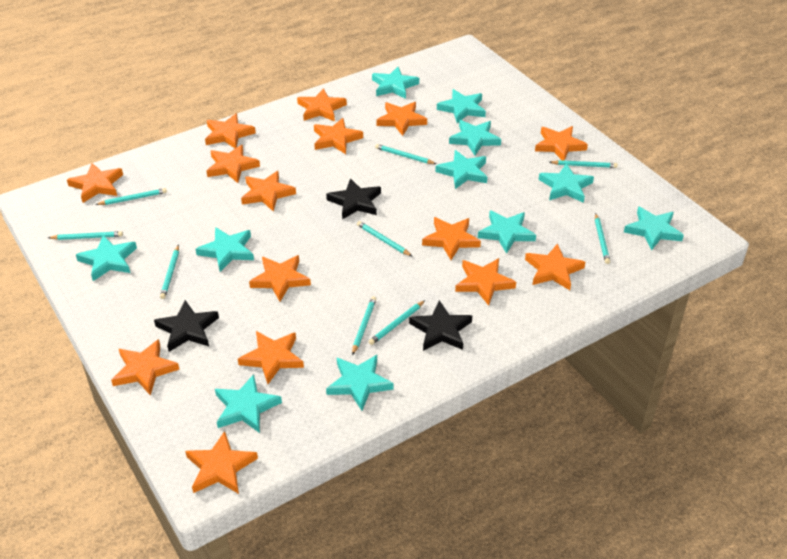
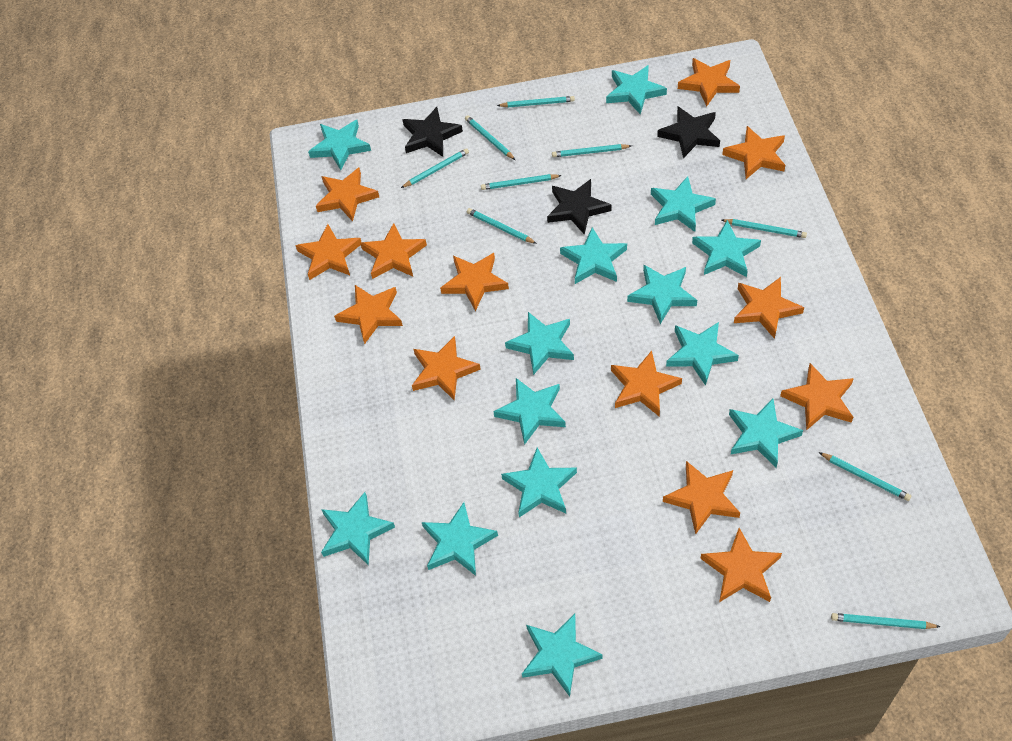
orange star: [67,163,123,203] [111,339,180,396] [185,431,258,494] [205,113,256,148] [206,144,260,183] [238,331,304,384] [241,171,296,212] [249,255,311,301] [297,88,347,122] [314,118,363,154] [377,102,427,136] [422,217,481,260] [455,258,516,306] [525,243,585,290] [535,126,588,161] = 15 -> [295,224,362,280] [316,168,379,222] [334,285,403,344] [360,223,427,279] [412,336,481,401] [440,253,509,311] [611,350,682,417] [663,461,740,535] [678,58,740,107] [701,528,782,602] [722,126,785,179] [734,277,804,339] [780,363,854,430] = 13
turquoise star: [76,235,137,281] [196,227,254,272] [215,374,282,433] [326,355,394,411] [372,67,419,99] [435,150,487,189] [437,89,486,123] [449,120,501,155] [478,210,536,254] [539,163,594,203] [624,207,684,250] = 11 -> [308,120,371,170] [321,492,395,566] [422,502,498,576] [493,378,566,445] [501,448,577,517] [505,312,574,375] [522,614,603,696] [560,227,627,284] [606,65,667,115] [627,265,697,324] [651,176,716,232] [666,322,739,386] [692,220,761,277] [729,399,803,468] = 14

